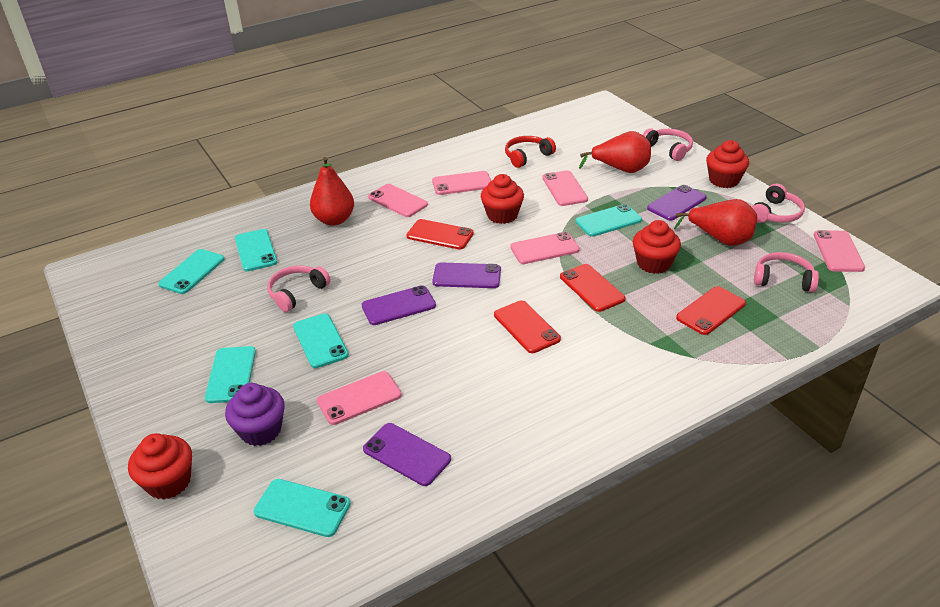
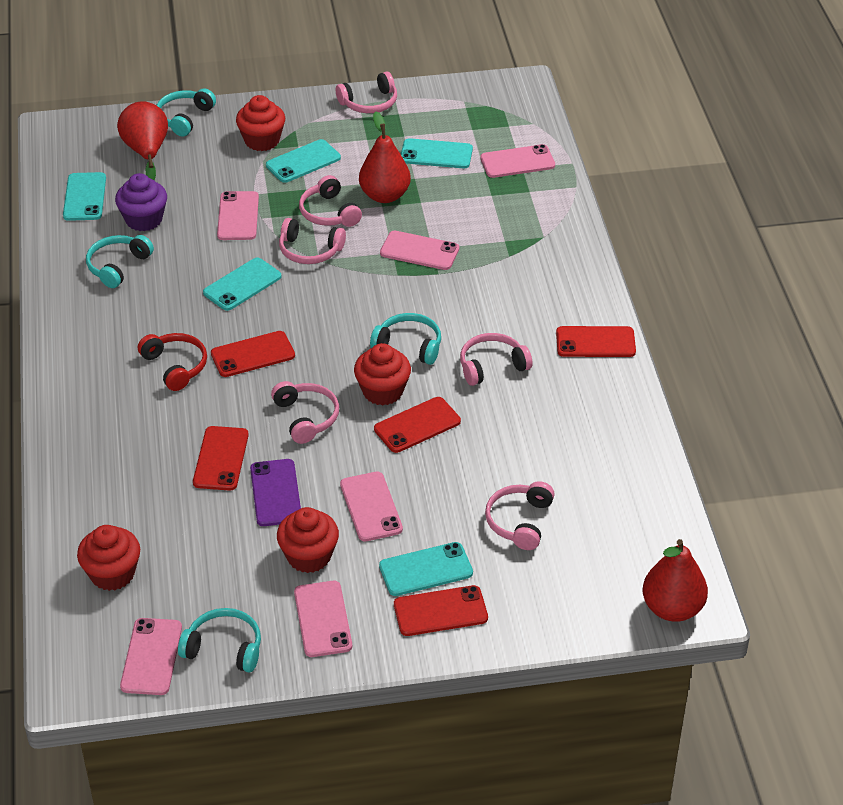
pink headphones: [267,266,331,312] [643,128,693,161] [752,184,805,223] [754,252,819,292] = 4 -> [271,381,339,444] [279,218,346,264] [299,175,362,227] [336,71,397,113] [460,333,533,386] [485,481,555,550] = 6
purple phone: [362,285,436,325] [363,423,451,486] [432,262,501,288] [647,185,707,221] = 4 -> [250,459,301,526] = 1
red phone: [406,219,474,250] [494,300,561,353] [560,264,625,312] [676,286,746,335] = 4 -> [193,426,249,491] [211,331,295,377] [374,397,461,453] [394,585,488,636] [556,326,636,357] = 5
turquoise headphones: none = 0 -> [86,235,154,288] [156,88,216,137] [178,608,261,672] [370,313,441,365] = 4
turquoise phone: [158,249,224,294] [205,346,256,403] [235,229,277,271] [254,479,351,537] [293,313,349,368] [576,204,642,237] = 6 -> [63,172,106,221] [203,258,282,311] [266,139,341,183] [379,542,473,596] [401,138,473,168] = 5

